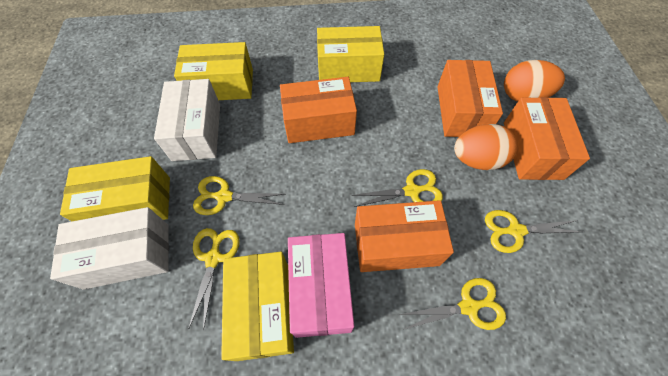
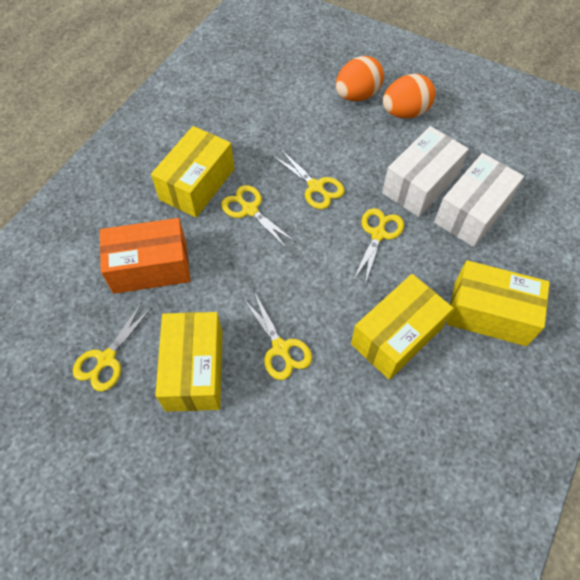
orange box: [280,77,357,143] [355,200,454,272] [437,60,503,137] [504,97,590,180] = 4 -> [100,218,190,294] = 1
pink box: [288,233,354,338] = 1 -> none = 0

